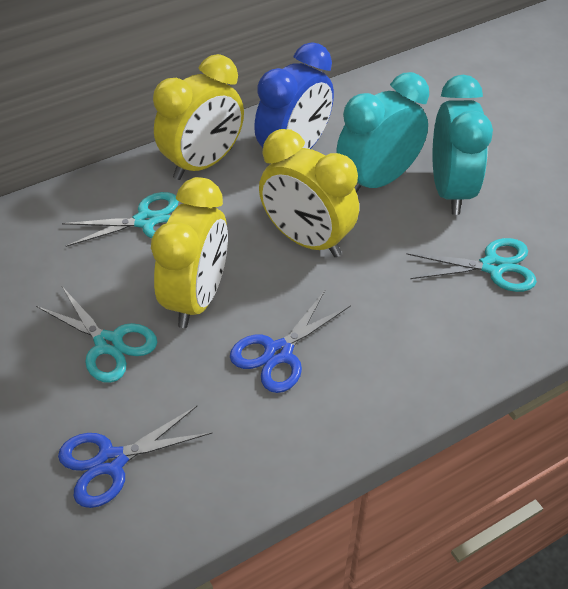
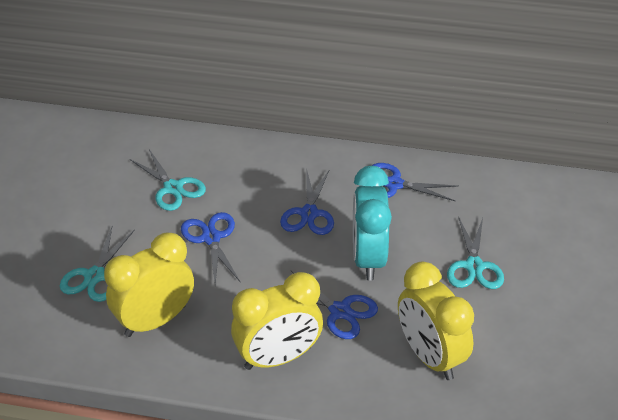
blue clock: [254,42,334,149] = 1 -> none = 0
blue scissors: [58,406,212,508] [230,291,351,393] = 2 -> [181,212,240,285] [280,171,334,235] [291,271,378,339] [372,163,458,201] = 4
turquoise clock: [336,72,429,193] [433,75,493,215] = 2 -> [353,166,392,281] = 1

